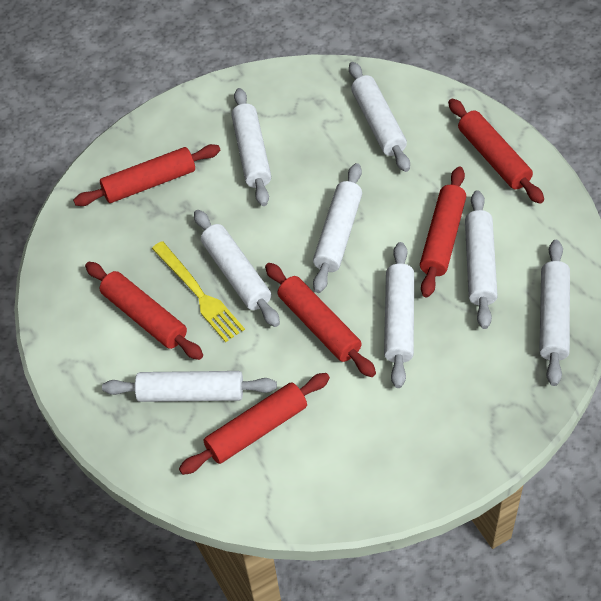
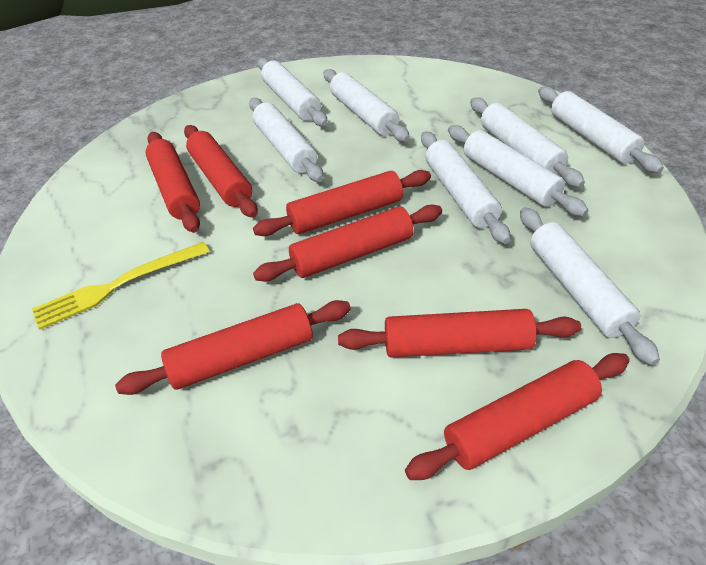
red rolling pin: [73,144,220,206] [85,262,203,360] [179,373,330,475] [265,263,376,377] [420,167,466,297] [448,99,544,204] = 6 -> [115,300,351,395] [145,132,200,233] [184,125,258,218] [253,170,431,236] [253,205,442,282] [338,309,581,358] [405,353,630,480] = 7

